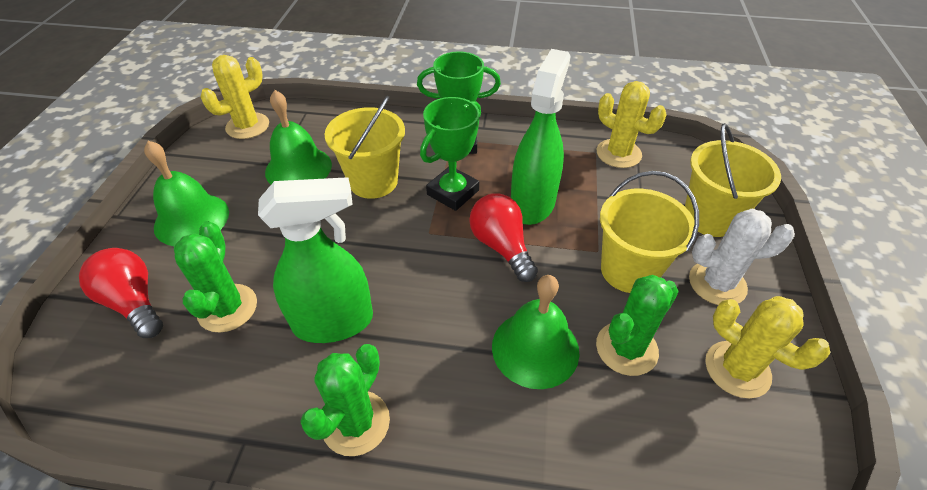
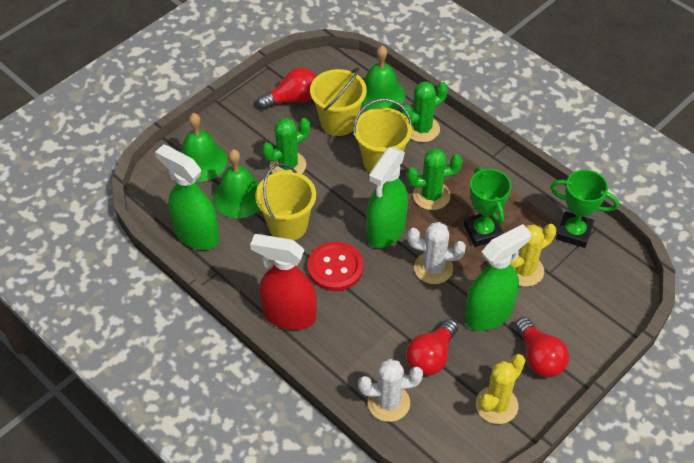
green spray bottle: [258,177,373,343] [511,49,571,225] = 2 -> [155,144,219,250] [366,147,408,248] [465,224,531,331] = 3
red button: none = 0 -> [308,242,363,291] = 1
red light bulb: [79,248,163,338] [469,194,538,282] = 2 -> [257,68,316,109] [406,319,458,376] [515,317,569,377] = 3
red spray bottle: none = 0 -> [250,234,317,330] = 1
white cactus: [689,209,795,305] = 1 -> [358,359,423,422] [407,222,466,284] = 2
yellow cactus: [201,55,269,139] [597,81,667,168] [705,296,830,398] = 3 -> [476,354,526,424] [510,224,556,287] = 2

